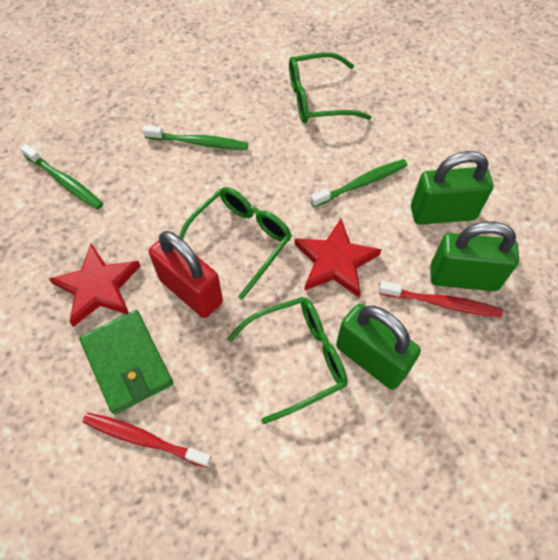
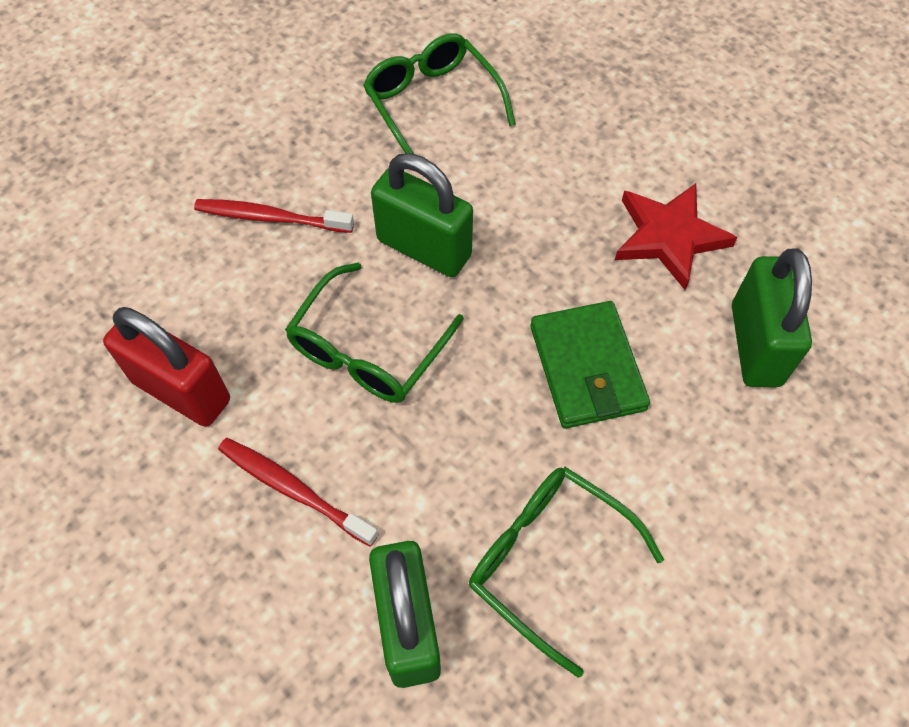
green toothbrush: [20,144,103,210] [143,125,248,150] [310,159,408,207] = 3 -> none = 0
red star: [49,243,141,327] [295,219,382,297] = 2 -> [615,183,738,290] = 1

